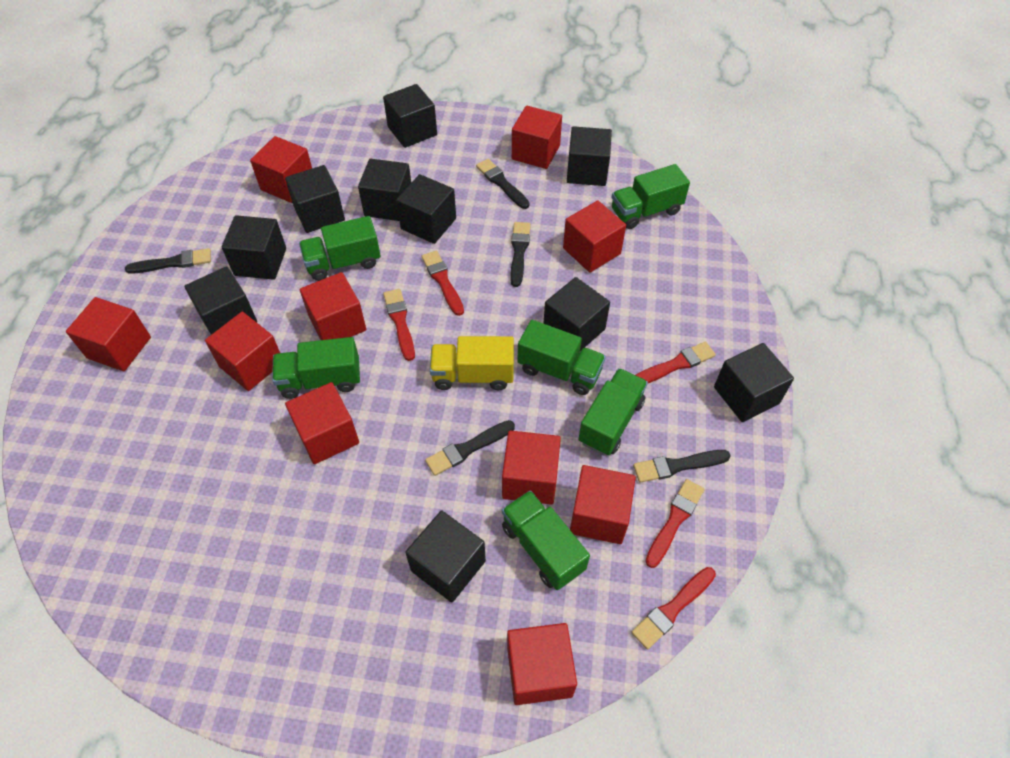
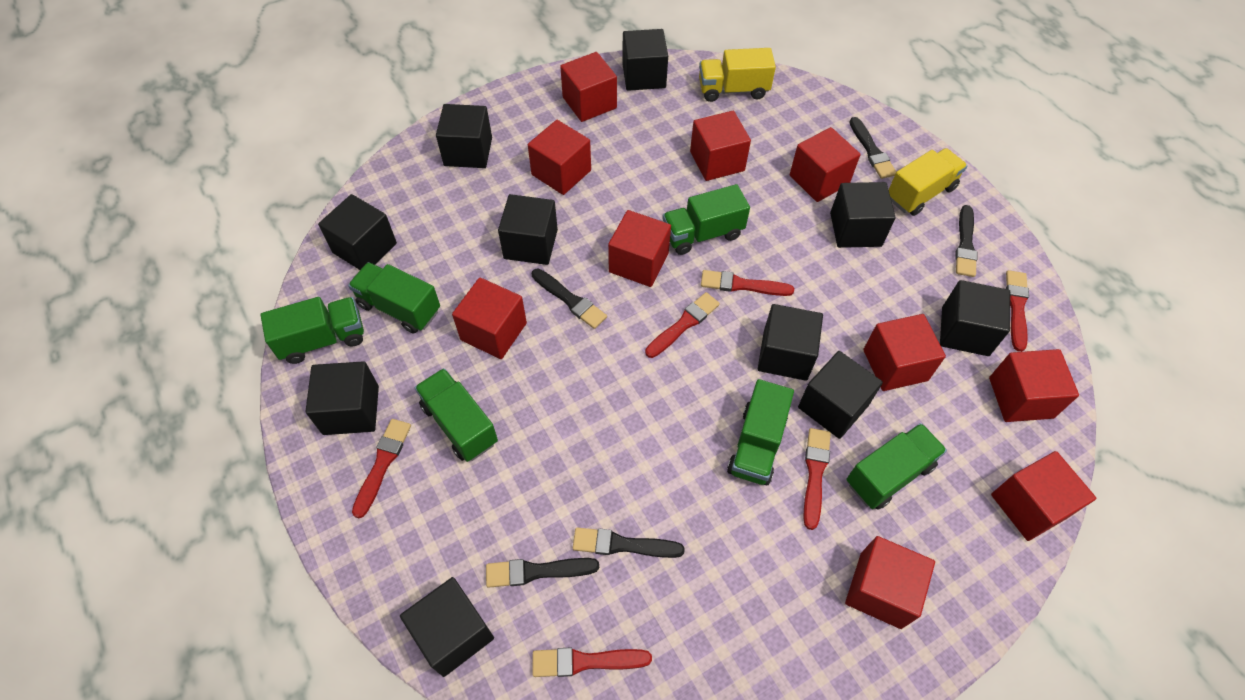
red brush: [383,289,415,361] [422,250,464,316] [631,567,716,650] [636,342,716,383] [645,479,705,568] = 5 -> [352,419,411,518] [533,648,652,677] [645,292,720,358] [701,270,794,296] [804,428,831,530] [1006,270,1029,352] = 6
yellow truck: [430,336,514,390] = 1 -> [699,48,776,102] [889,148,967,216] = 2

